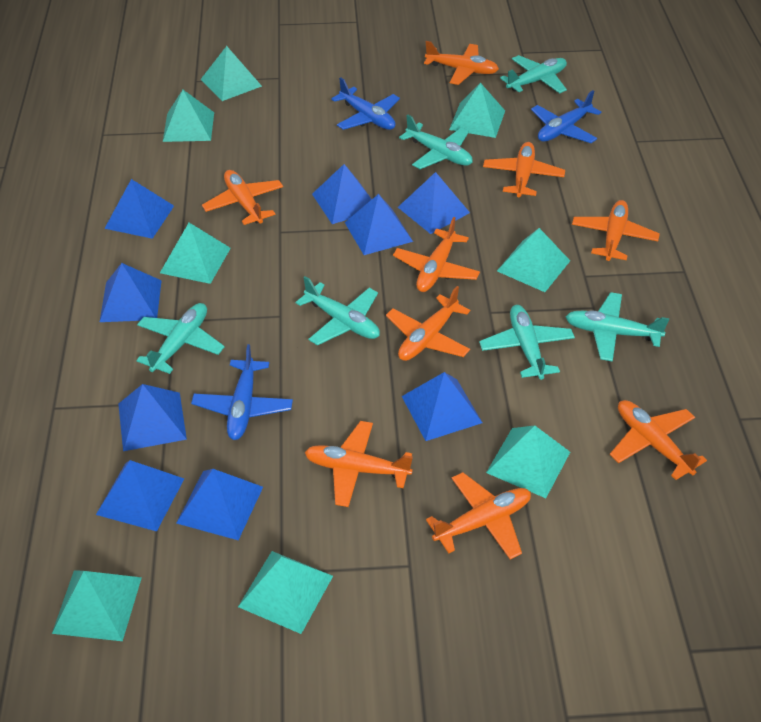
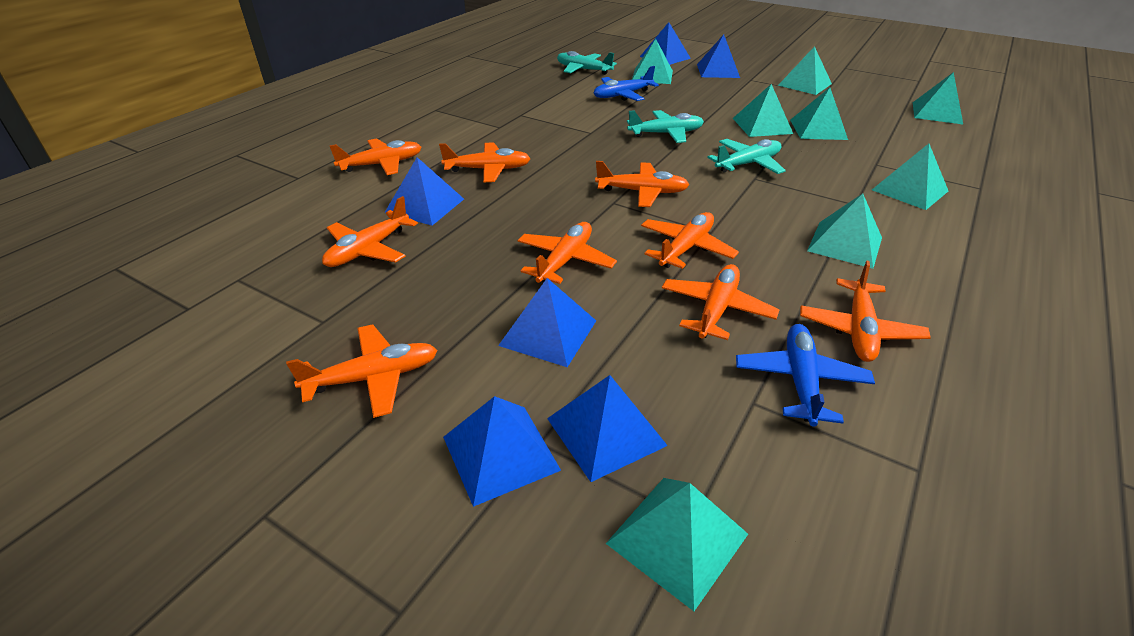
blue plane: [191,344,293,440] [331,77,400,130] [531,90,601,143] = 3 -> [594,66,659,101] [736,324,875,427] = 2
blue pyramid: [96,460,184,531] [100,263,162,322] [104,179,174,239] [118,384,187,451] [176,469,263,540] [312,164,372,224] [345,194,413,255] [398,172,470,234] [402,372,482,441] = 9 -> [384,157,464,226] [443,396,561,507] [498,278,596,367] [547,375,668,482] [640,22,691,65] [697,34,740,78] = 6
turquoise plane: [136,303,225,374] [296,276,380,345] [399,114,473,169] [479,305,575,380] [500,55,567,93] [566,292,669,362] = 6 -> [557,51,617,75] [627,110,704,143] [708,139,786,174] = 3

